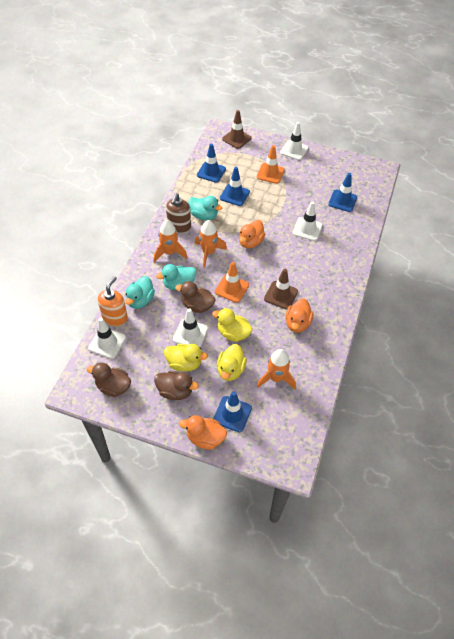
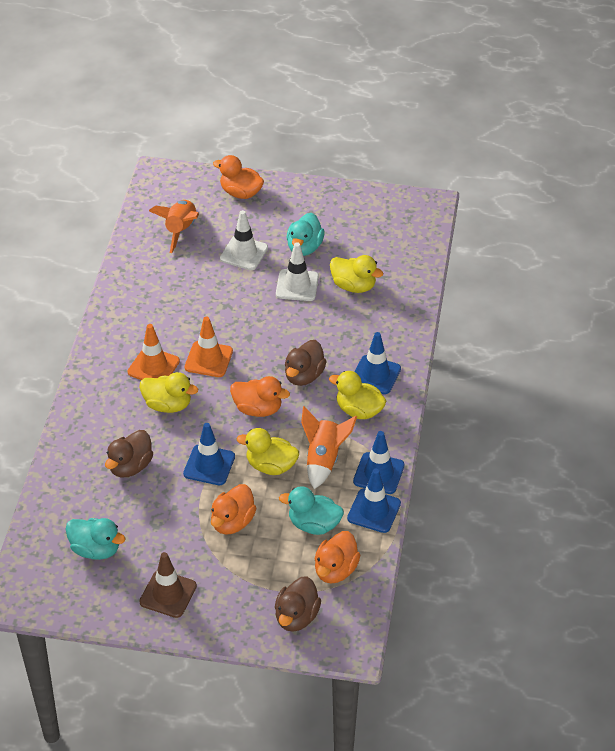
brown soap dispenser: [166,193,191,233] = 1 -> none = 0
brown traffic cone: [222,110,252,149] [264,269,298,310] = 2 -> [139,552,197,618] = 1
orange duck: [179,415,227,450] [239,220,266,248] [285,298,314,333] = 3 -> [211,484,256,535] [213,155,264,199] [230,376,290,417] [315,531,360,584] = 4
orange rocket: [154,220,188,262] [195,220,227,267] [257,349,296,390] = 3 -> [149,200,199,253] [301,406,357,489] = 2
orange soap dispenser: [97,276,128,326] = 1 -> none = 0
white traffic cone: [88,318,126,359] [173,308,208,347] [280,122,309,160] [292,201,323,241] = 4 -> [220,210,268,270] [276,243,319,301] = 2
yellow duck: [164,344,208,371] [212,308,253,342] [217,344,247,381] = 3 -> [139,372,198,413] [237,428,299,475] [329,371,386,419] [330,255,383,293] = 4

